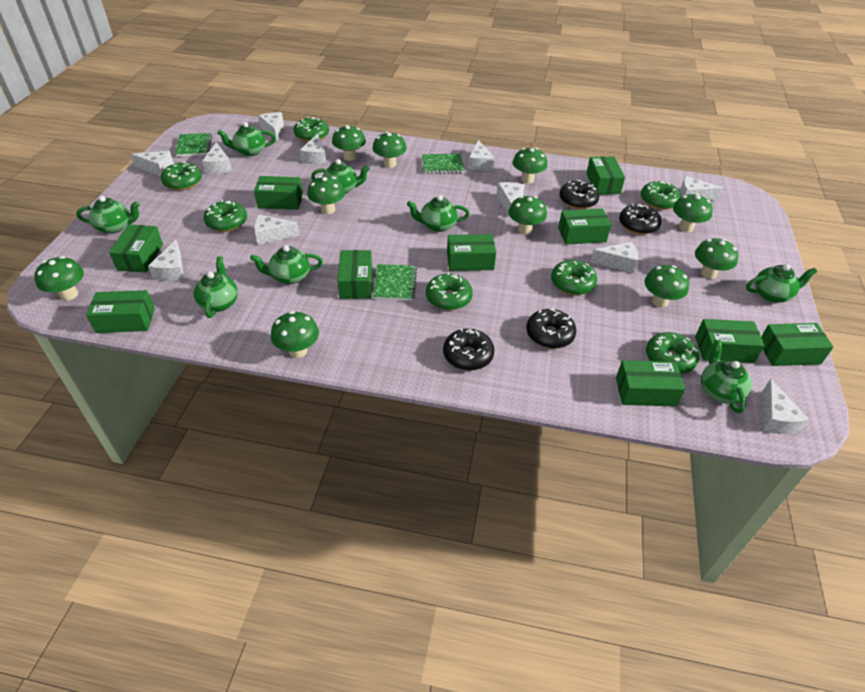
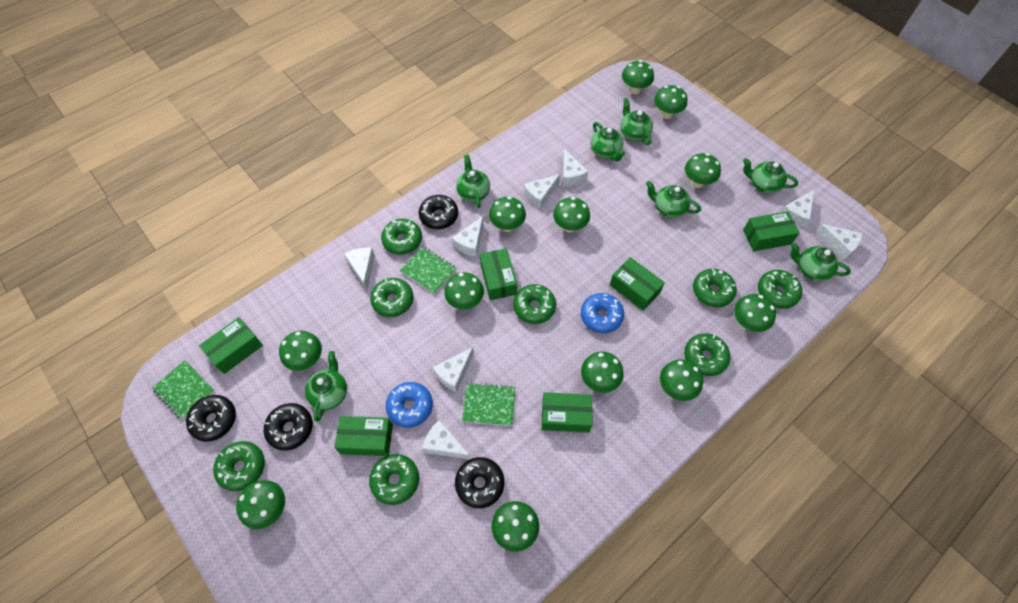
blue donut: none = 0 -> [386,382,433,428] [581,293,624,333] = 2
green box: [86,290,155,333] [109,225,163,272] [254,176,303,210] [338,250,372,299] [447,234,496,271] [558,209,611,245] [586,156,625,195] [616,360,685,406] [695,319,765,363] [761,323,833,366] = 10 -> [199,317,263,374] [334,416,393,456] [480,248,517,300] [542,392,593,432] [610,257,665,311] [743,211,800,251] = 6
green donut: [161,162,202,190] [204,200,247,232] [294,117,329,142] [426,272,473,310] [551,260,597,295] [641,180,681,210] [646,332,699,374] = 7 -> [213,441,265,491] [369,454,419,505] [370,278,413,317] [381,219,422,255] [513,284,556,324] [684,333,730,376] [693,269,737,307] [758,270,802,309] = 8
green mushroom: [34,256,84,301] [271,311,319,358] [307,176,345,214] [332,125,366,161] [372,132,407,168] [508,196,547,234] [513,148,547,184] [644,265,689,308] [673,193,713,232] [695,238,738,279] = 10 -> [236,480,285,529] [279,331,322,371] [444,272,484,309] [489,196,526,232] [491,501,539,552] [553,197,590,232] [581,352,624,393] [622,60,654,94] [654,85,687,119] [660,359,703,401] [685,153,721,188] [734,294,776,332] = 12
green teapot: [76,196,140,234] [193,256,238,318] [217,122,276,156] [250,245,323,284] [311,159,370,194] [407,195,470,232] [701,340,752,413] [746,264,817,303] = 8 -> [305,351,347,421] [456,155,490,208] [591,122,625,161] [620,98,653,145] [646,181,701,218] [743,158,798,193] [790,243,851,281] = 7
white cheese: [131,151,173,176] [148,240,184,281] [202,142,232,174] [254,214,300,245] [258,112,284,141] [300,133,326,164] [468,140,494,171] [497,182,525,217] [590,242,638,273] [680,176,723,201] [762,379,809,434] = 11 -> [344,247,375,290] [422,420,471,460] [433,347,474,392] [452,216,483,257] [524,174,560,209] [563,149,588,187] [781,190,814,228] [815,224,863,260] = 8

